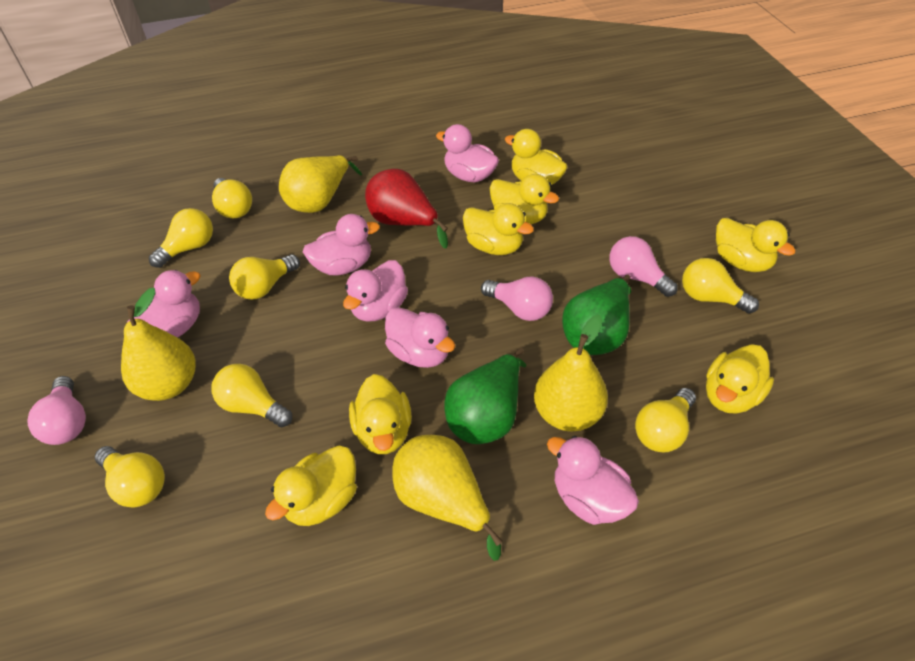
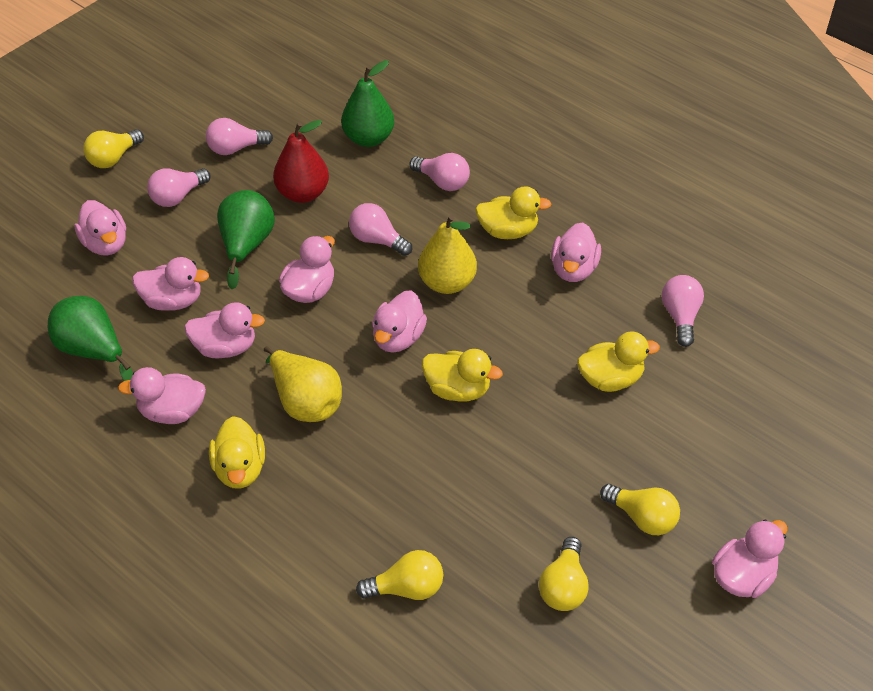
green pear: [445,348,527,444] [562,274,631,355] = 2 -> [48,296,133,381] [217,190,275,289] [341,60,394,147] = 3
pink duck: [127,270,201,338] [303,214,380,275] [343,260,408,322] [385,307,455,368] [436,124,499,182] [547,436,639,525] = 6 -> [74,200,126,256] [118,367,206,424] [132,257,209,311] [184,302,265,358] [279,236,335,303] [372,290,427,352] [551,222,601,282] [712,519,787,598] = 8
pink light bulb: [27,376,86,445] [481,277,553,321] [609,236,678,297] = 3 -> [147,168,211,207] [206,118,273,155] [349,203,412,256] [409,153,470,191] [662,275,704,347] = 5
yellow duck: [265,446,357,526] [349,374,412,454] [463,203,534,255] [490,174,559,224] [505,129,567,185] [706,344,774,414] [716,218,796,272] = 7 -> [209,416,265,489] [422,349,503,402] [475,186,551,239] [577,332,660,392] = 4
yellow light bulb: [95,446,165,508] [149,208,213,268] [211,364,292,427] [212,178,252,218] [229,254,300,300] [635,388,696,452] [682,258,759,314] = 7 -> [83,129,144,168] [356,550,443,600] [539,537,589,611] [600,484,680,535] = 4
yellow pear: [121,288,196,401] [279,155,362,213] [392,435,503,561] [534,315,608,431] = 4 -> [264,346,342,422] [418,215,477,294] = 2

